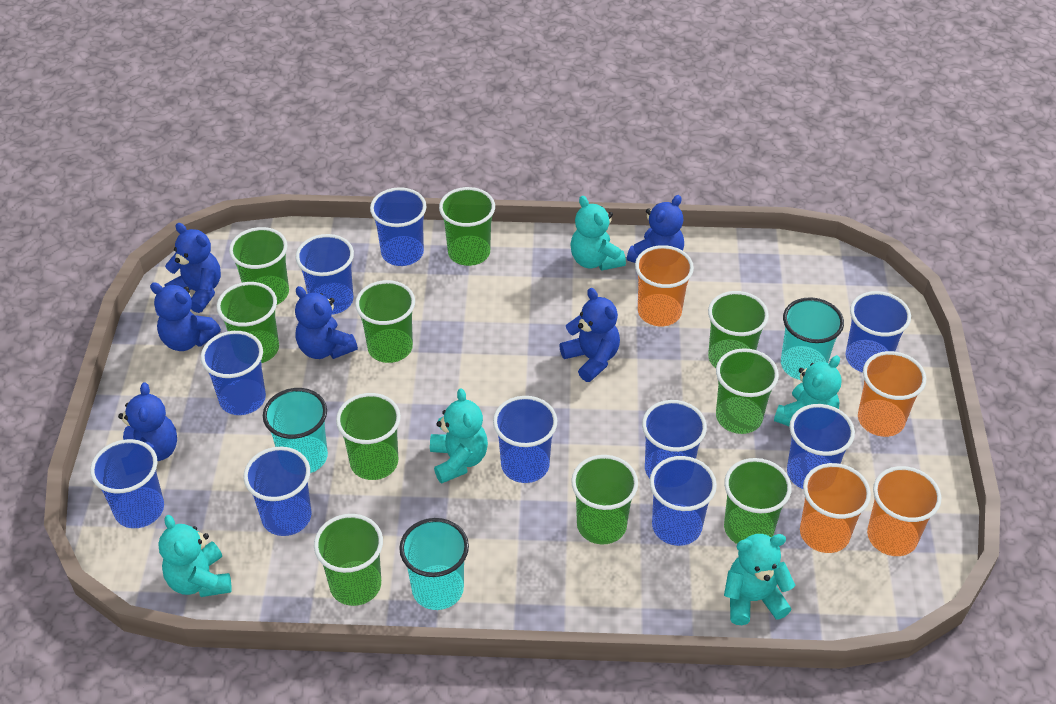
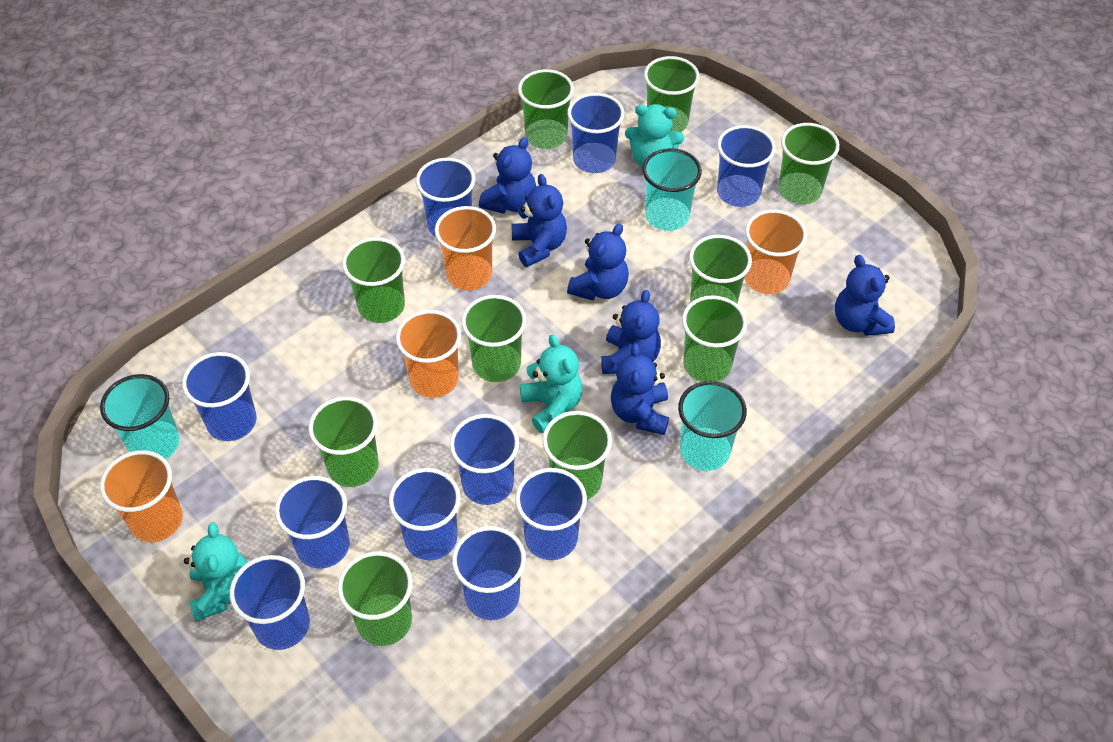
turquoise teddy bear: [158,515,232,597] [430,388,488,484] [570,196,626,271] [724,534,795,625] [774,355,841,427] = 5 -> [184,522,248,621] [520,334,582,433] [625,104,684,168] = 3

